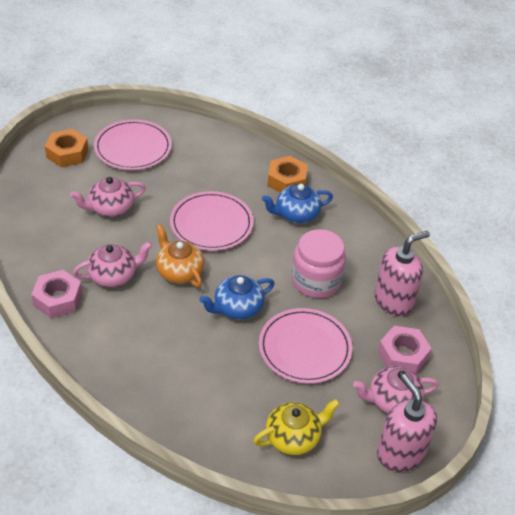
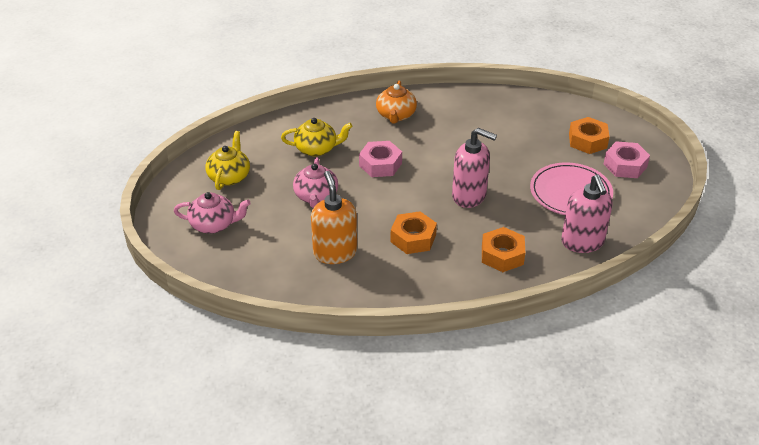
blue teapot: [199,275,275,320] [262,184,333,223] = 2 -> none = 0
orange nut: [45,129,88,167] [268,156,308,193] = 2 -> [391,211,437,254] [482,227,525,272] [569,117,610,154] = 3
orange soap dispenser: none = 0 -> [311,171,357,264] = 1
pink jar: [292,229,346,298] = 1 -> none = 0
pink plate: [94,119,172,170] [170,191,253,251] [259,308,352,384] = 3 -> [530,162,613,215] = 1
pink teapot: [70,177,146,217] [73,242,152,287] [353,366,439,413] = 3 -> [174,192,251,234] [293,157,338,208] = 2
yellow teapot: [253,399,340,455] = 1 -> [206,131,250,190] [281,118,352,157] = 2

